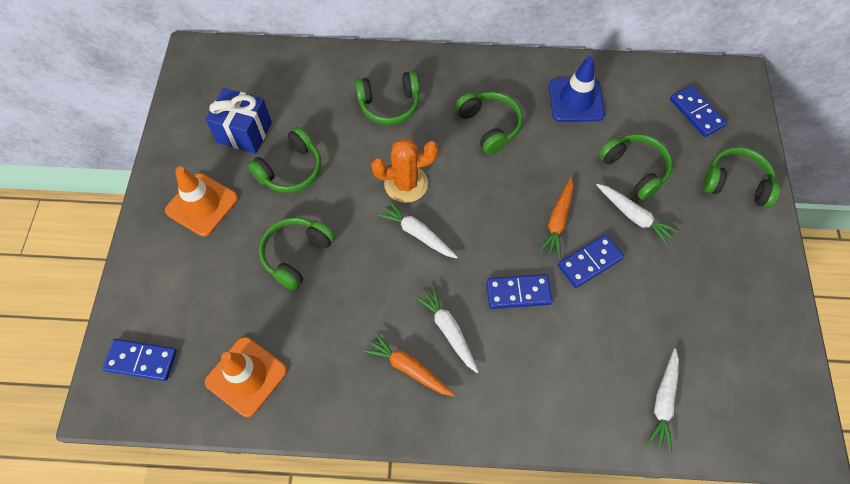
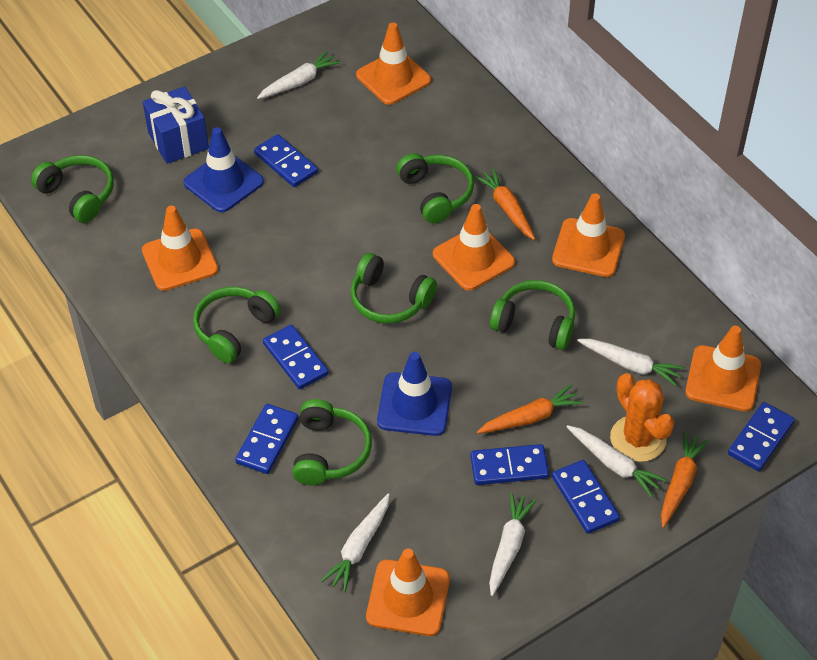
blue domino: [103,339,177,381] [486,274,552,309] [558,234,624,288] [670,86,727,137] = 4 -> [235,404,298,474] [254,134,318,187] [263,325,329,389] [470,444,549,485] [552,460,620,534] [728,402,795,471] = 6
blue traffic cone: [549,56,605,122] = 1 -> [184,127,264,213] [377,352,452,436] = 2
orange carrot: [363,332,455,396] [539,177,573,258] = 2 -> [474,168,535,240] [477,384,583,434] [661,432,709,528] = 3
orange traffic cone: [165,167,238,236] [205,337,287,417] = 2 -> [142,206,218,291] [356,22,431,105] [366,549,450,636] [433,204,515,291] [552,193,625,277] [685,326,761,412] = 6
white carrot: [377,200,458,258] [415,286,478,373] [597,184,679,245] [647,348,679,452] = 4 -> [257,51,340,99] [321,494,390,592] [489,493,537,596] [566,425,667,498] [577,339,685,386] = 5

